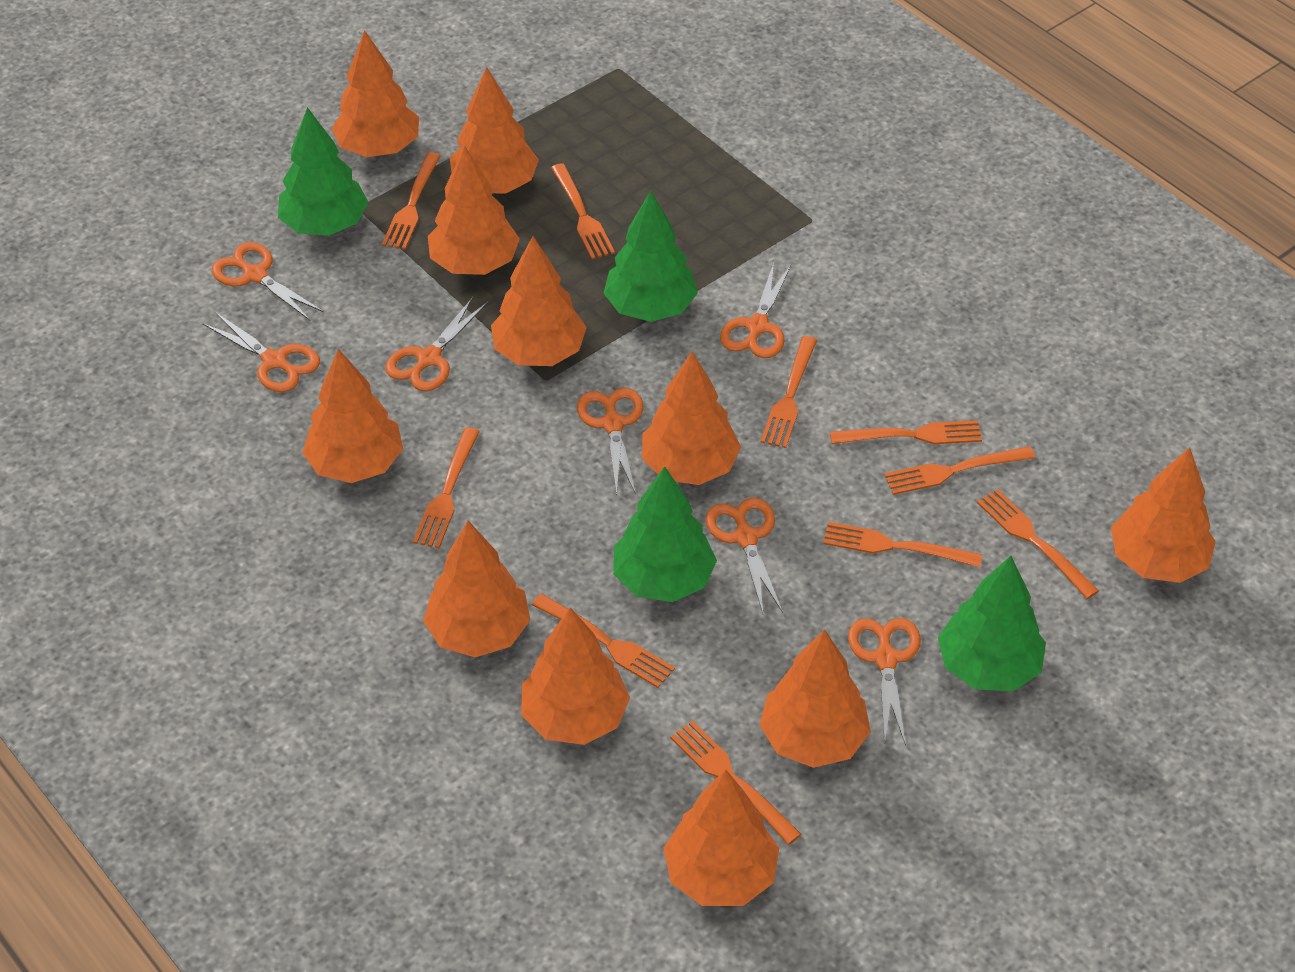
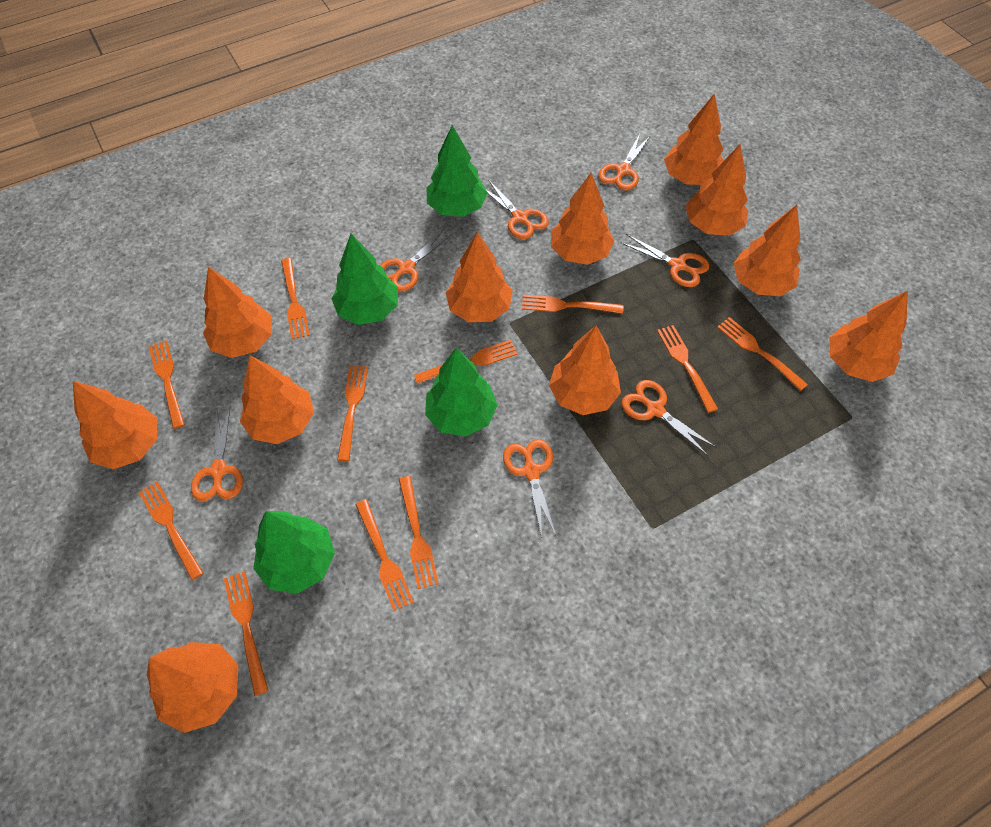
orange fork: [382,152,441,250] [413,427,480,548] [532,594,675,688] [551,163,615,259] [670,721,801,845] [761,336,817,448] [823,522,982,567] [830,420,982,444] [884,446,1035,495] [977,489,1099,599] = 10 -> [139,481,204,580] [149,340,185,429] [224,571,269,696] [281,258,310,340] [337,366,368,461] [355,500,414,611] [399,476,439,589] [414,340,517,384] [522,294,624,314] [657,325,718,413] [717,317,808,391] = 11

